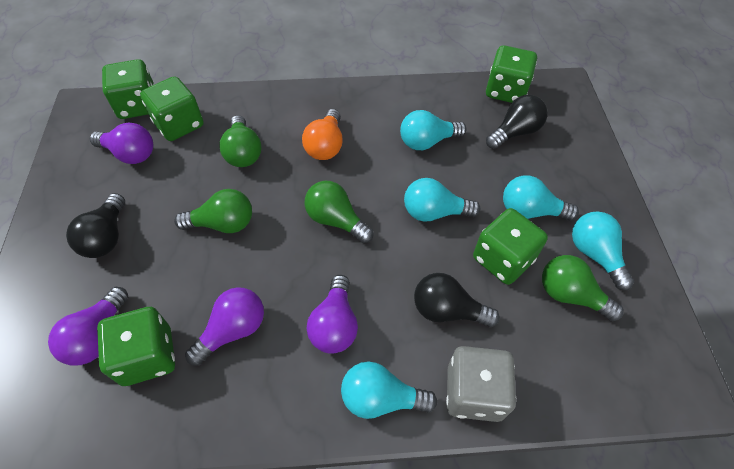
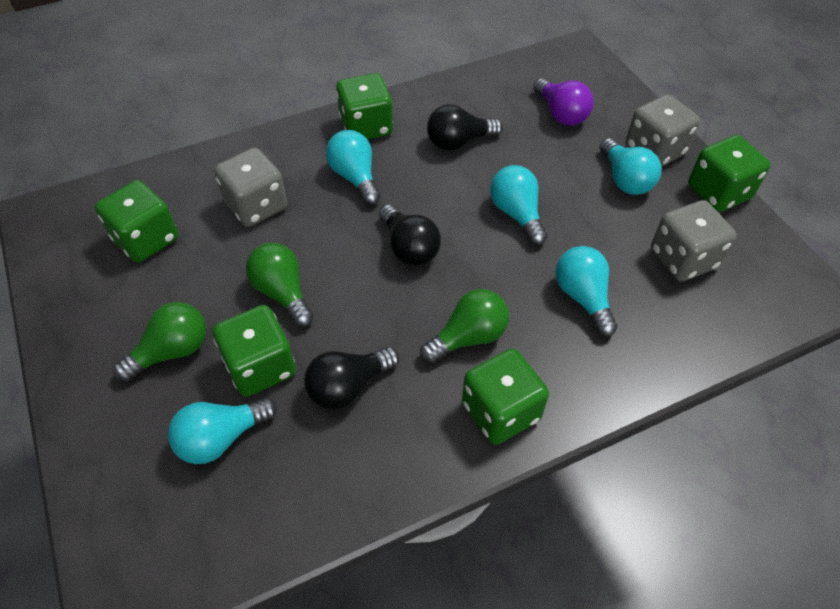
green light bulb: [174,189,252,233] [219,115,262,167] [305,181,373,243] [542,255,624,321] = 4 -> [113,302,206,382] [246,243,314,327] [420,289,509,364] = 3
grey dice: [446,346,516,422] = 1 -> [214,148,288,227] [625,94,700,167] [651,200,737,282] = 3
orange light bulb: [302,109,343,160] = 1 -> none = 0
purple light bulb: [48,287,128,366] [90,123,153,164] [185,287,264,366] [306,275,358,354] = 4 -> [533,78,594,126] = 1

